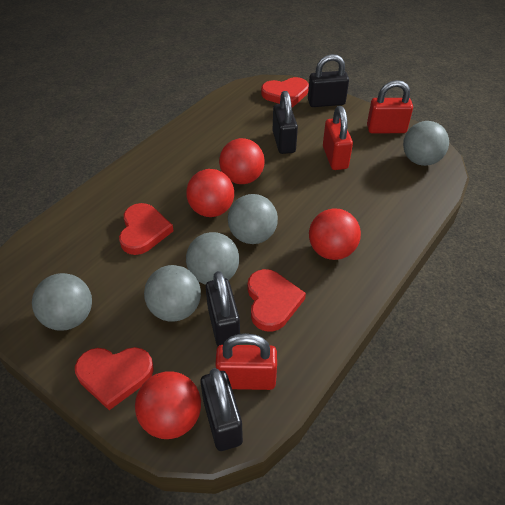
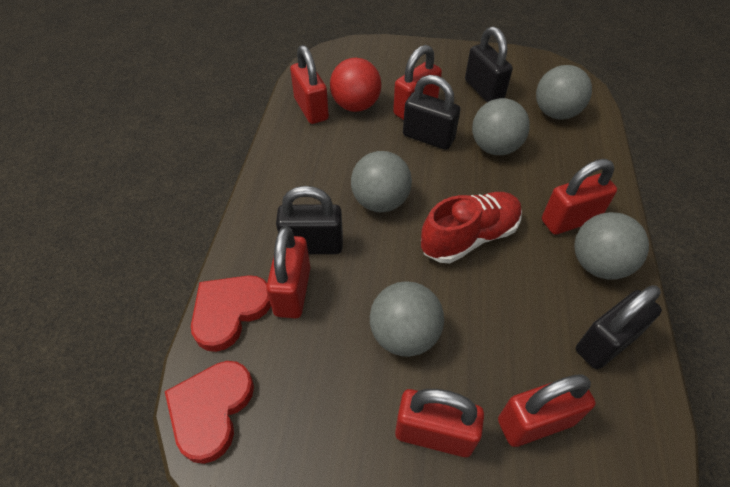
red ball: [135,371,201,439] [186,169,234,217] [219,138,265,184] [309,208,361,260] = 4 -> [330,58,382,112] = 1
red heart: [75,347,154,410] [119,203,174,255] [248,269,306,332] [261,77,309,108] = 4 -> [165,361,254,464] [191,275,271,352] = 2
red padlock: [215,333,277,390] [323,106,353,170] [367,80,413,133] = 3 -> [266,226,310,319] [290,45,329,124] [393,45,442,120] [395,389,484,457] [498,374,596,447] [542,159,617,235] = 6
red shoe: none = 0 -> [421,192,522,263] = 1

